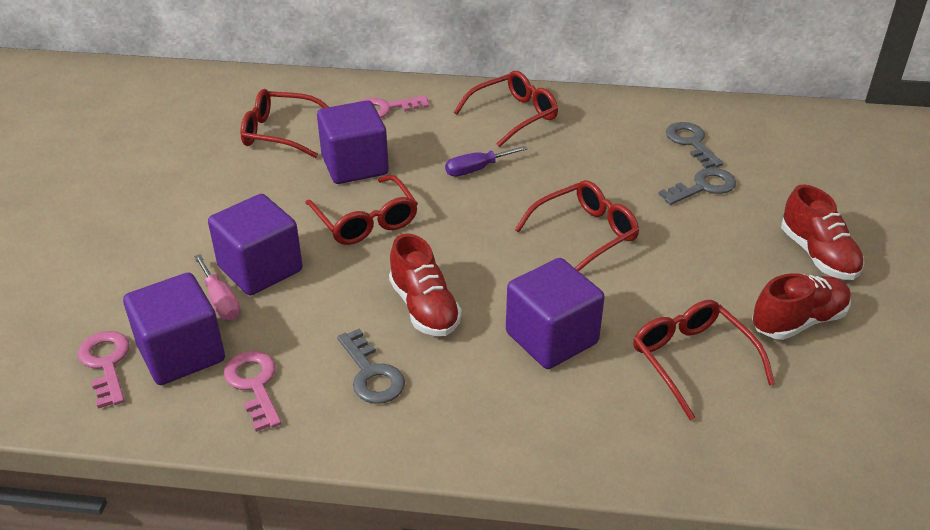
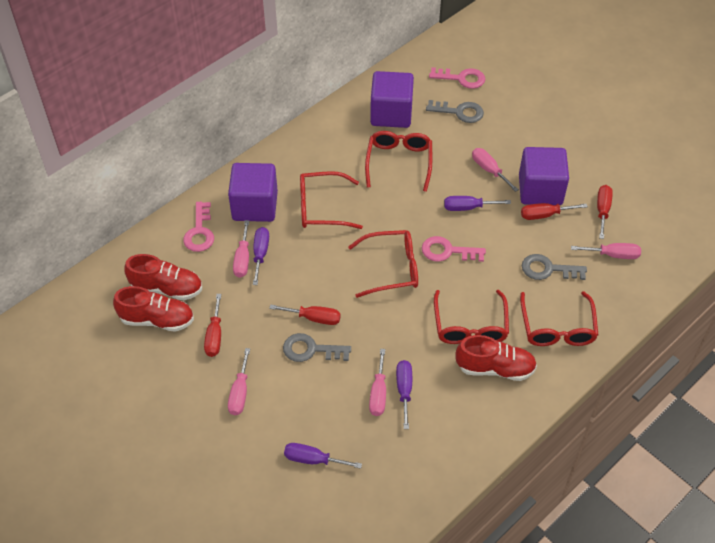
pink screwdriver: [194,254,241,320] = 1 -> [228,348,250,415] [233,220,249,278] [369,349,386,416] [472,148,519,192] [571,243,641,259] = 5
purple cube: [123,272,225,385] [208,194,303,296] [317,100,389,184] [506,258,605,369] = 4 -> [228,163,278,222] [370,71,414,128] [519,147,569,205] = 3
purple screwdriver: [445,146,528,177] = 1 -> [253,227,269,285] [284,443,362,469] [396,360,412,429] [444,196,511,211] = 4
red screwdriver: none = 0 -> [204,294,221,357] [269,304,341,325] [521,203,588,220] [597,185,613,239] = 4

